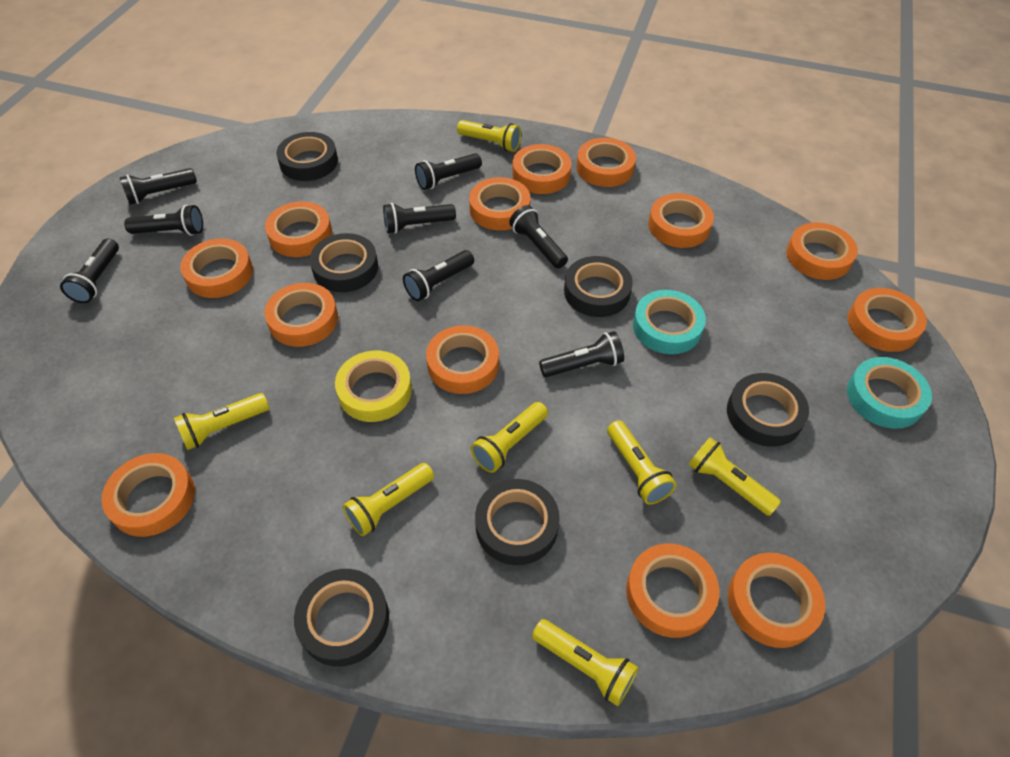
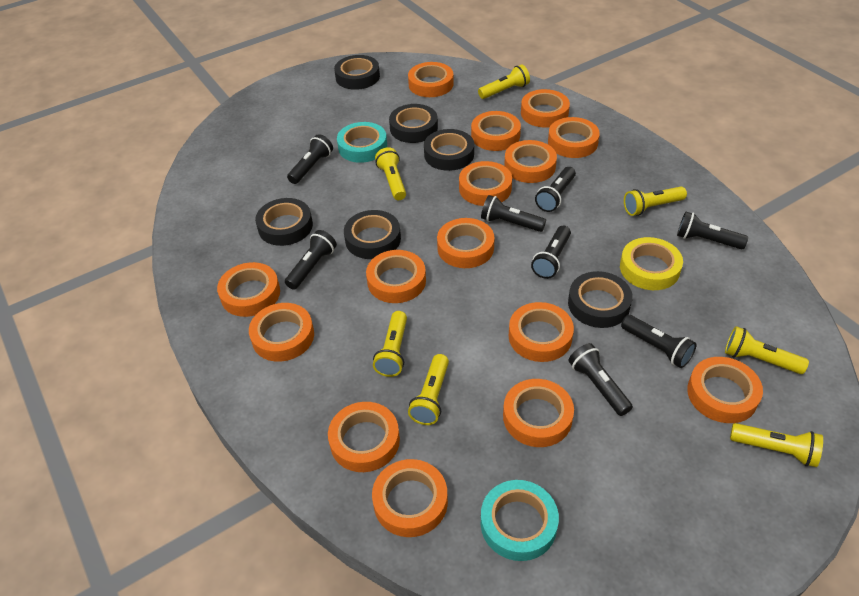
orange tape: [101,453,195,537] [180,238,253,298] [264,283,338,347] [265,201,332,257] [426,325,499,394] [469,177,531,231] [512,144,571,194] [576,138,636,187] [626,544,719,638] [648,193,714,248] [728,553,825,648] [786,222,858,280] [848,288,927,352] = 13 -> [217,262,280,317] [249,303,314,362] [328,402,400,472] [366,250,426,303] [372,459,448,537] [408,62,454,97] [437,218,494,268] [459,161,512,206] [471,111,521,151] [503,379,574,447] [504,140,557,183] [509,302,574,362] [521,89,570,128] [548,117,600,158] [687,357,763,423] = 15

